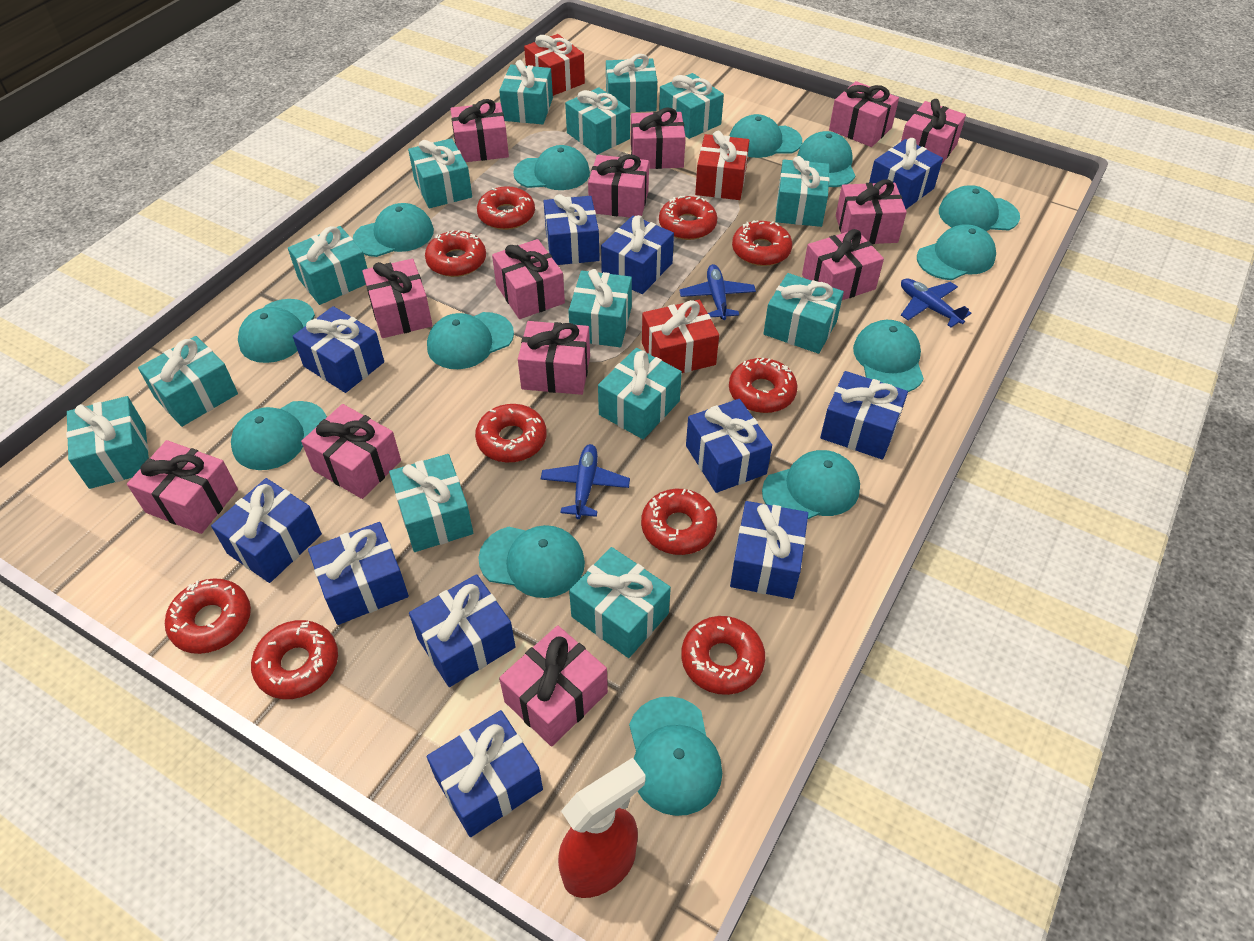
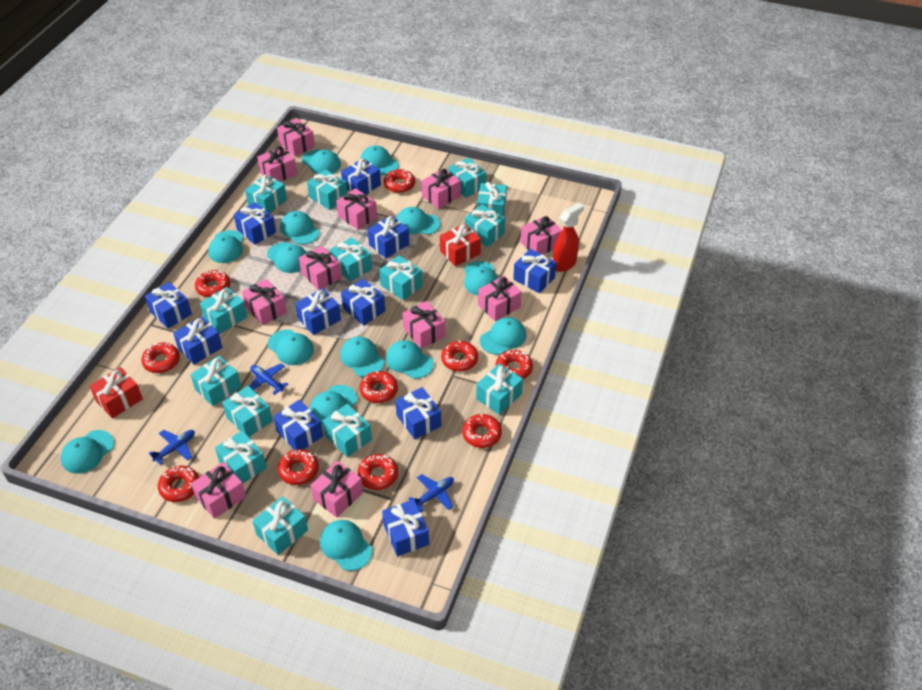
pink gift: [127,440,238,534] [301,404,401,499] [362,259,433,338] [450,99,509,162] [492,239,565,319] [499,625,608,746] [518,321,590,395] [588,154,649,217] [631,108,686,169] [802,229,884,300] [829,81,899,147] [836,180,907,244] [901,99,966,165] = 13 -> [191,462,246,519] [242,279,287,325] [257,146,297,182] [277,118,315,156] [299,246,342,290] [310,461,363,517] [336,188,377,230] [402,301,446,349] [422,169,461,209] [478,276,522,321] [521,215,562,254] = 11
red gift: [524,34,585,96] [642,300,719,373] [695,131,749,200] = 3 -> [89,367,143,419] [440,224,481,266] = 2
turquoise cap: [231,401,327,470] [238,299,315,363] [353,203,434,257] [427,312,514,369] [478,525,585,598] [513,145,590,190] [629,696,722,816] [730,114,802,158] [762,450,860,519] [797,131,855,187] [853,320,924,392] [917,224,996,280] [939,185,1020,231] = 13 -> [61,430,114,474] [208,230,243,263] [267,242,307,273] [268,329,314,365] [280,211,320,244] [302,149,341,174] [310,385,357,425] [320,520,372,571] [340,337,384,377] [360,145,399,175] [386,340,434,379] [396,207,440,235] [464,261,498,295] [480,317,526,355] = 14

